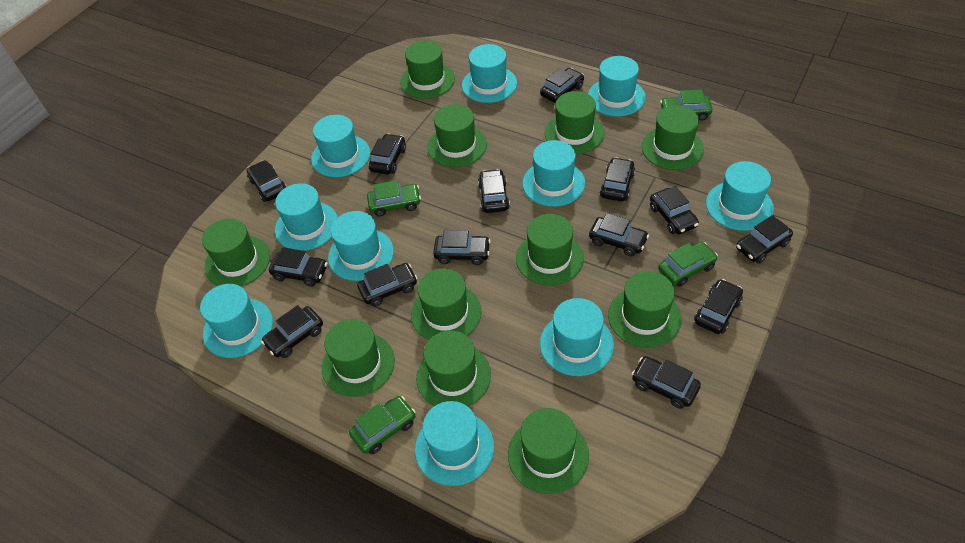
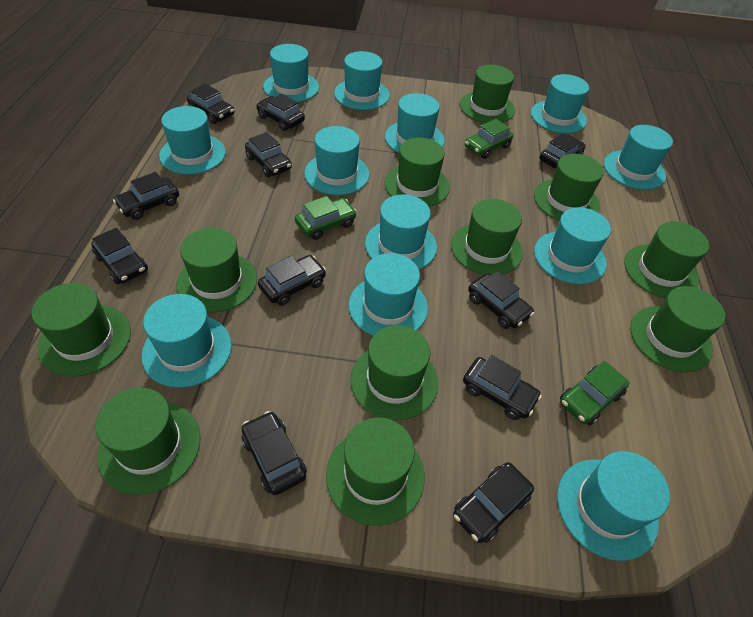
black car: [247,160,287,202] [261,305,323,358] [269,247,327,287] [357,263,417,306] [369,133,406,174] [433,230,491,265] [478,169,510,213] [540,68,584,103] [589,213,649,257] [600,157,635,201] [632,356,701,409] [650,186,699,234] [694,279,743,334] [736,215,793,264] = 14 -> [91,228,148,284] [113,172,179,220] [187,84,235,124] [241,411,307,495] [245,132,292,177] [256,94,305,131] [258,255,326,305] [453,462,534,543] [463,355,542,420] [468,271,534,329] [539,133,586,169] = 11
green car: [349,396,415,454] [367,180,421,217] [658,241,718,287] [660,90,712,121] = 4 -> [295,196,357,240] [465,119,513,159] [560,361,629,425] = 3
turquoise hat: [200,284,273,358] [275,183,338,251] [311,115,370,177] [328,211,394,281] [415,401,494,486] [462,44,517,103] [522,140,585,207] [540,298,614,376] [588,56,646,116] [706,161,774,231] = 10 -> [142,294,232,388] [159,106,226,174] [263,44,319,102] [304,126,369,195] [334,51,390,110] [349,253,428,336] [365,194,437,269] [385,93,445,153] [531,74,589,134] [534,207,611,284] [557,451,670,561] [604,125,673,190] = 12

